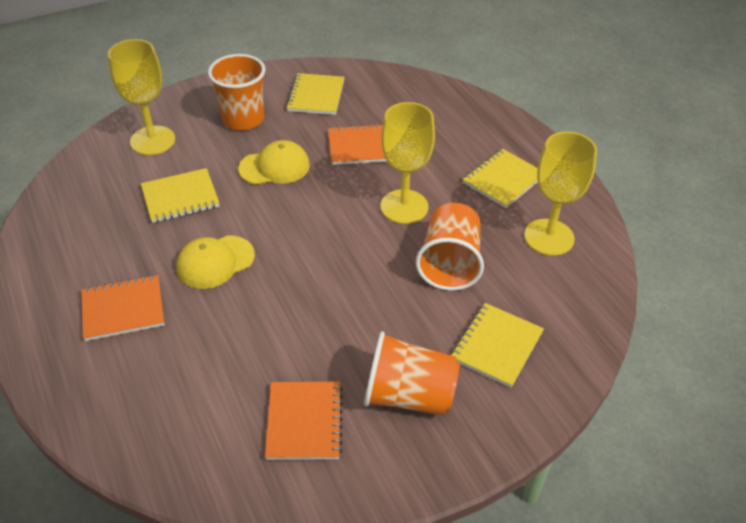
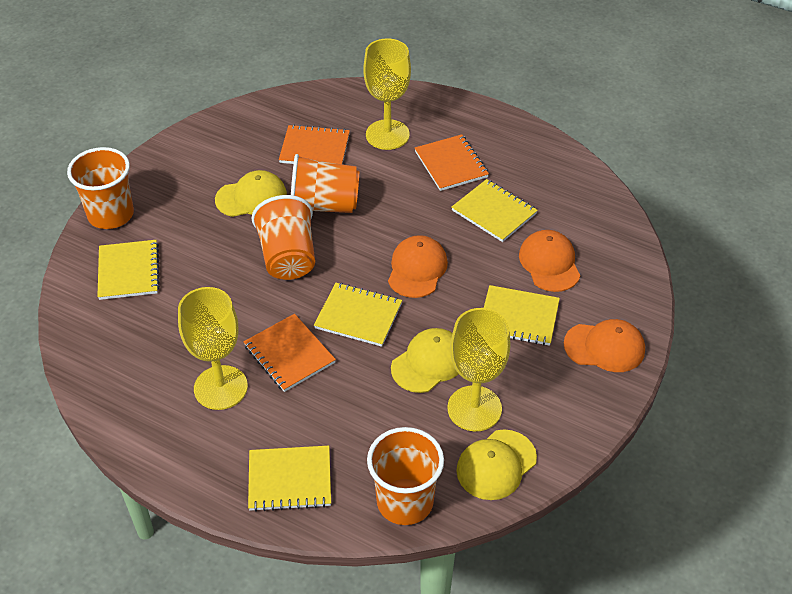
orange cap: none = 0 -> [388,235,448,298] [519,230,580,292] [564,319,645,372] = 3
orange cup: [208,54,266,130] [364,331,459,416] [416,203,484,291] = 3 -> [67,147,134,229] [252,195,315,280] [291,154,359,213] [367,427,444,525] = 4
yellow cap: [176,235,255,289] [238,140,310,185] = 2 -> [215,170,287,217] [391,328,458,393] [456,429,537,500] = 3
yellow notebook: [141,168,220,223] [286,73,345,115] [451,303,544,388] [463,149,538,208] = 4 -> [97,240,160,300] [248,446,331,512] [314,283,402,347] [452,179,538,242] [484,285,560,346] = 5

